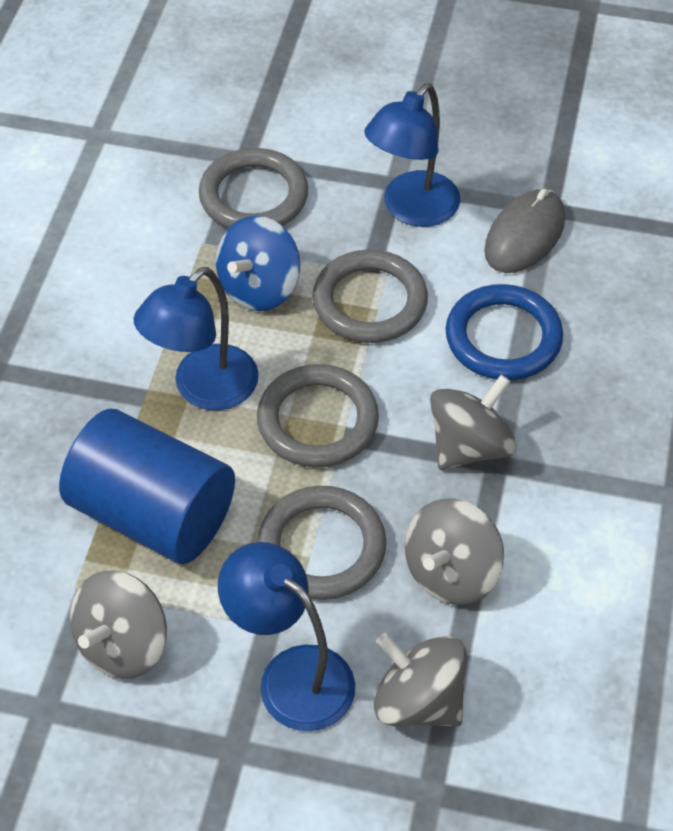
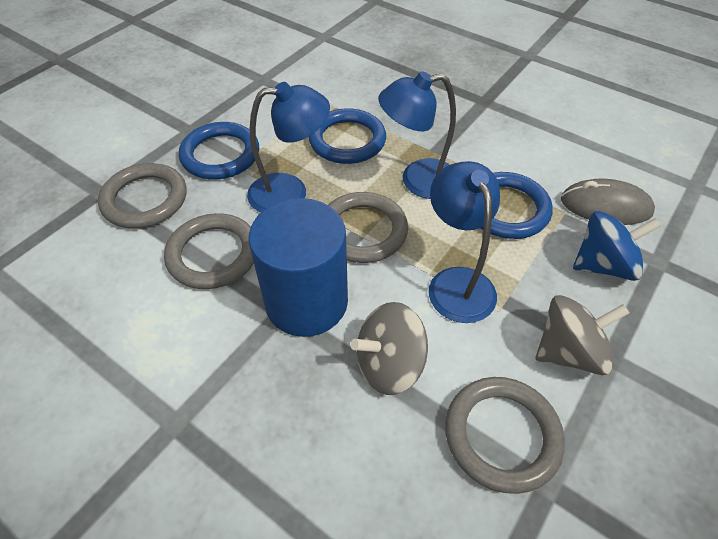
blue ring: [446,284,563,380] = 1 -> [179,122,259,179] [309,108,386,164] [481,172,552,239] = 3
grey spinning top: [70,570,167,679] [374,633,467,726] [405,499,504,605] [430,375,517,470] = 4 -> [351,302,428,395] [536,295,629,375] = 2

